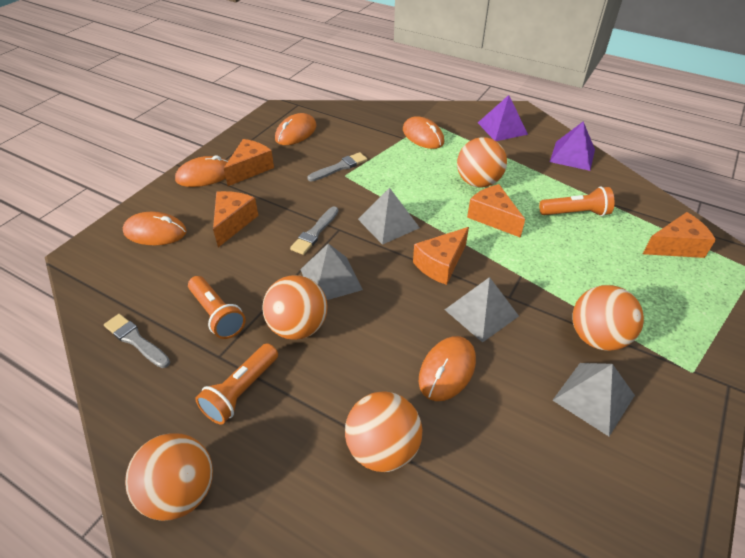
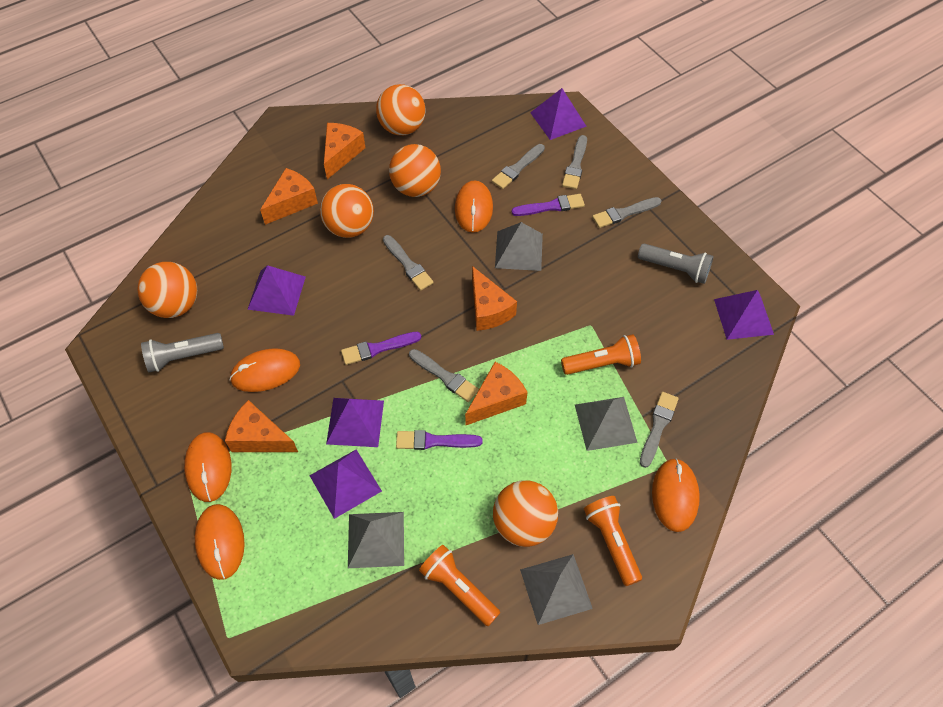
grey brush: [104,314,170,368] [290,206,339,255] [307,152,367,182] = 3 -> [383,235,434,291] [409,349,479,402] [492,144,545,189] [562,135,587,189] [592,197,662,228] [640,392,679,468] = 6
grey flashlight: none = 0 -> [141,333,224,372] [638,244,714,284] = 2
purple brush: none = 0 -> [341,332,421,365] [396,430,483,450] [511,194,585,216] = 3
purple pyramid: [478,95,528,141] [550,121,595,171] = 2 -> [247,265,306,316] [309,449,382,519] [326,398,384,447] [530,88,587,140] [714,290,774,340] = 5

